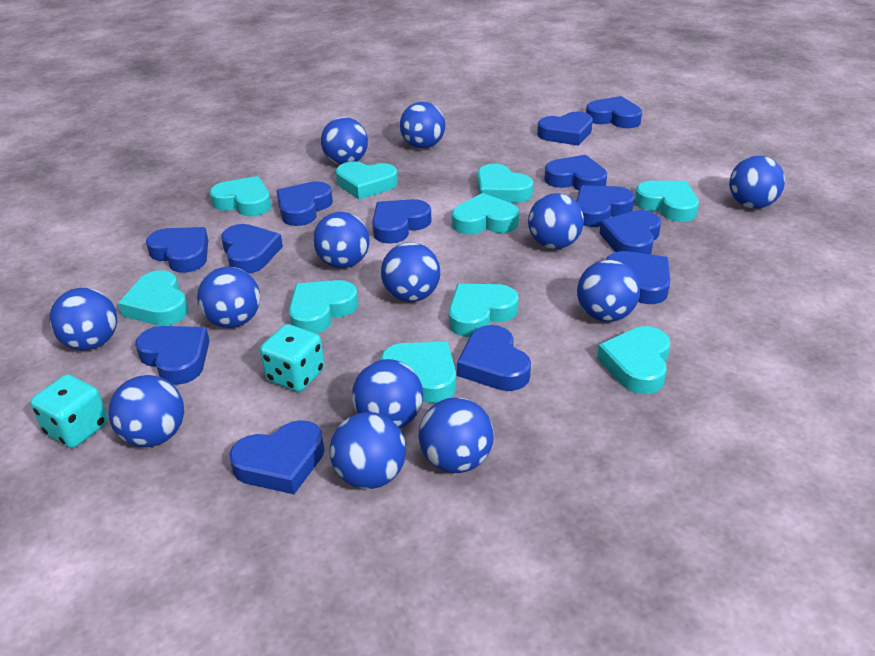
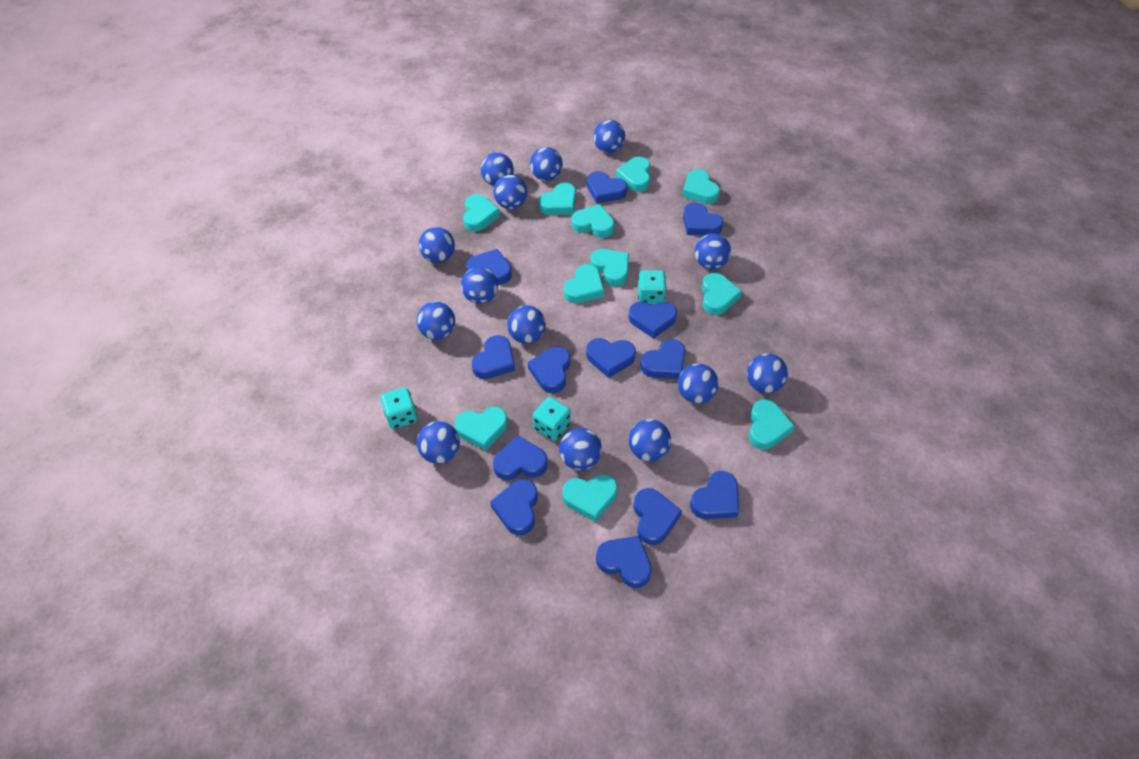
blue ball: [49,288,117,351] [108,375,184,447] [197,267,260,328] [313,212,370,268] [321,117,368,165] [330,412,406,489] [352,359,423,429] [381,242,440,302] [400,102,445,149] [419,398,494,473] [528,193,584,249] [577,260,640,322] [729,156,785,209] = 13 -> [417,302,455,340] [417,421,460,464] [419,227,455,263] [461,267,498,304] [481,152,514,186] [493,175,527,209] [507,305,546,344] [530,147,563,181] [559,428,602,471] [593,120,625,153] [629,419,671,462] [678,363,719,404] [695,233,731,270] [747,353,788,394] = 14
turquoise dice: [30,374,108,448] [260,324,325,392] = 2 -> [380,387,418,429] [533,397,571,441] [638,270,667,304] = 3
turquoise heart: [118,270,188,326] [210,176,271,217] [289,280,359,334] [336,161,398,200] [381,342,456,403] [449,284,519,337] [452,193,519,235] [477,163,533,203] [597,326,670,394] [635,181,699,222] = 10 -> [455,407,508,451] [463,194,500,232] [538,183,576,215] [562,474,617,522] [564,264,604,303] [571,204,614,238] [591,249,629,286] [616,157,650,192] [682,169,720,204] [702,273,742,315] [748,400,795,450] = 11

